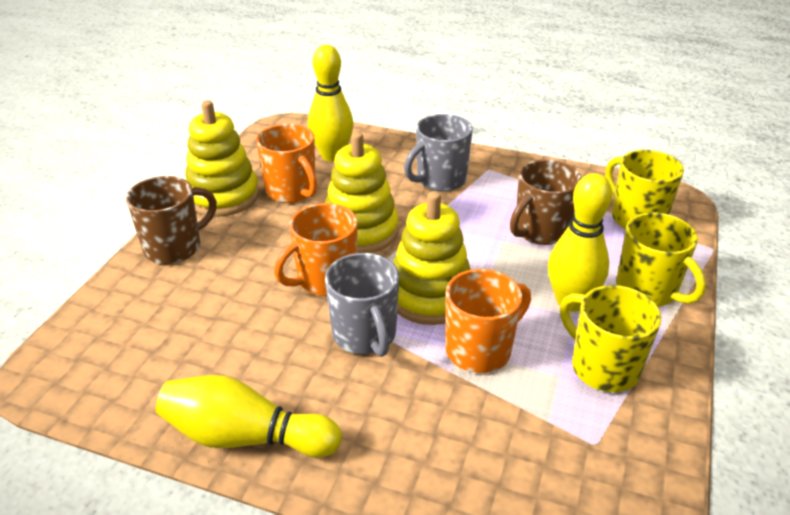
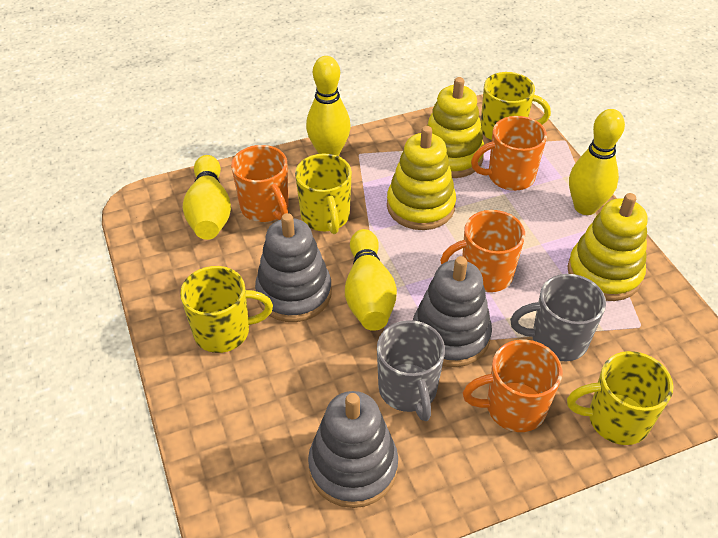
brown mug: [126,176,217,264] [510,160,582,245] = 2 -> none = 0
grey stacking toy: none = 0 -> [255,213,332,322] [308,391,398,508] [413,256,492,367] = 3
orange mug: [256,124,317,203] [274,203,358,296] [446,269,531,373] = 3 -> [231,145,289,222] [440,210,525,292] [463,340,563,432] [471,116,547,191] = 4
yellow bowling pin: [156,375,342,458] [308,45,354,162] [548,173,612,312] = 3 -> [183,155,231,240] [306,56,351,156] [345,229,397,331] [569,109,625,215] = 4
yellow mug: [560,285,661,392] [605,150,684,229] [616,212,706,306] = 3 -> [180,266,273,353] [295,154,352,234] [481,72,551,140] [567,351,673,445] = 4

